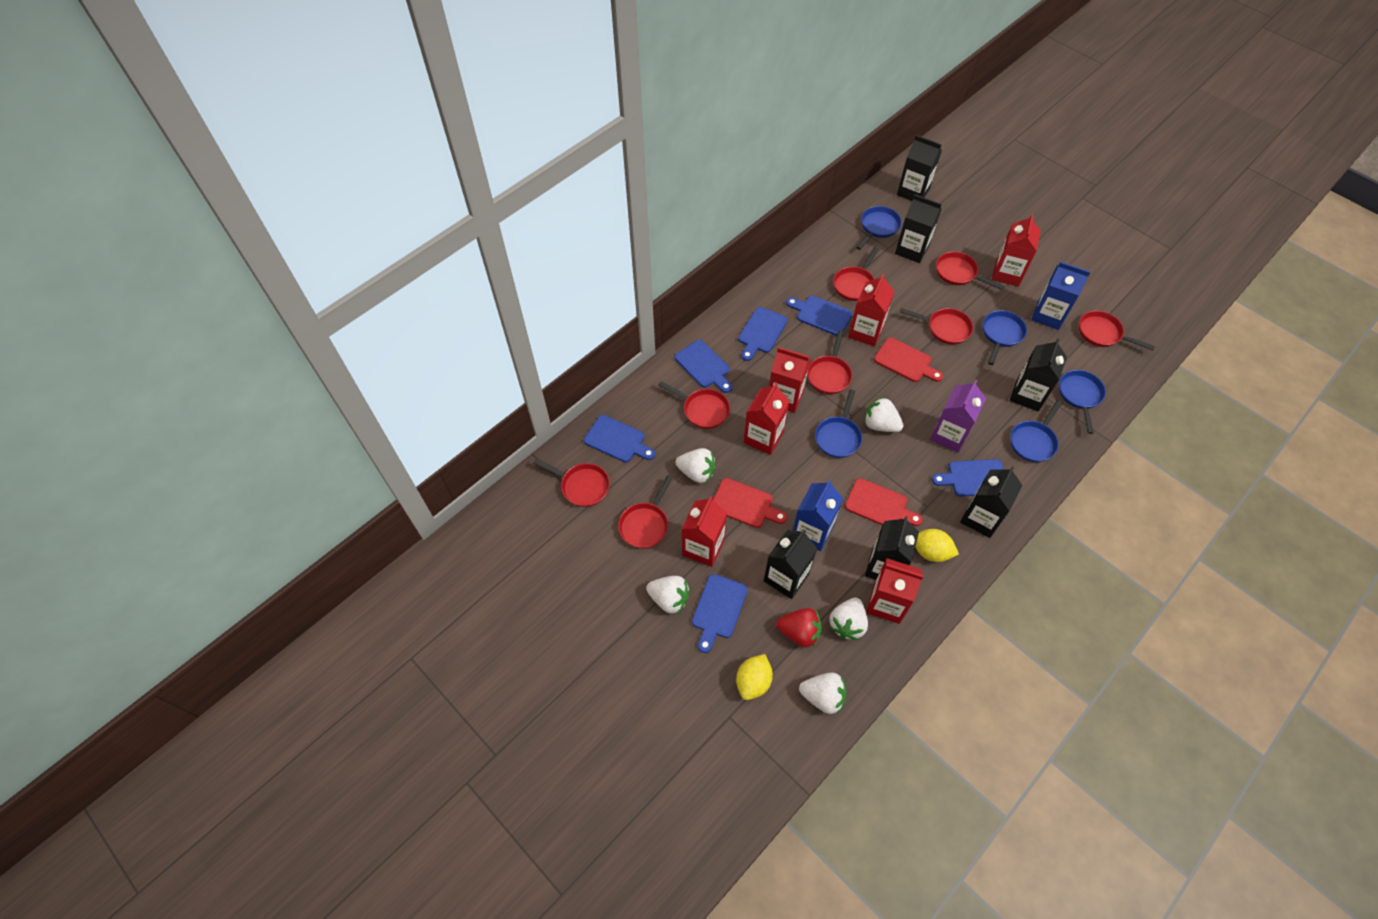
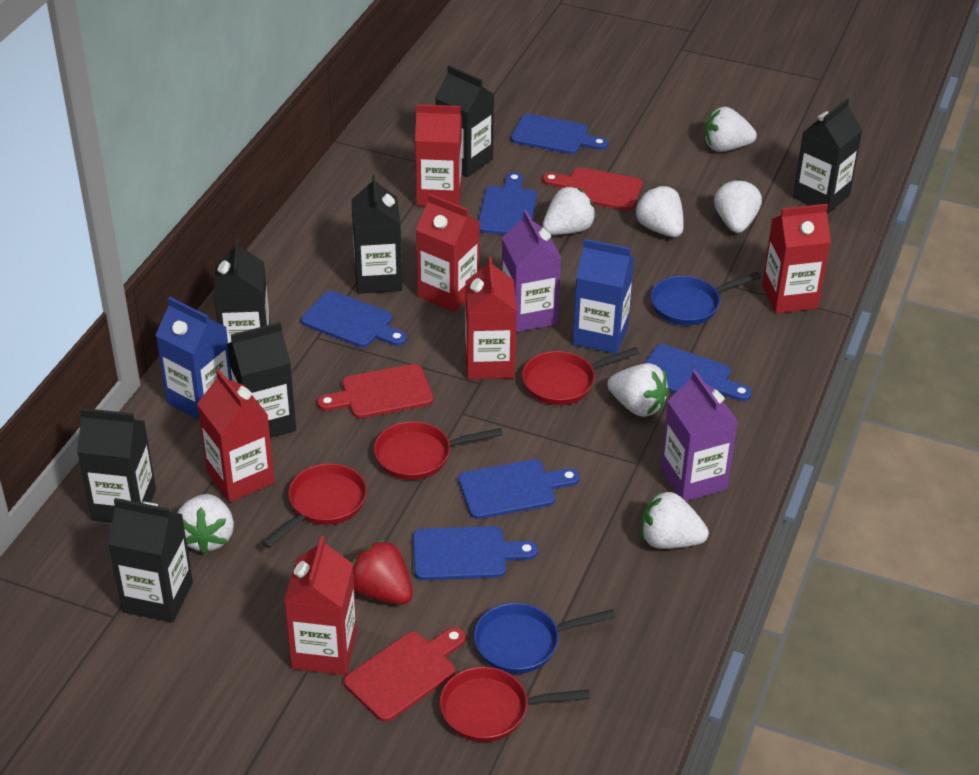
black carton: [764,529,817,599] [865,516,919,580] [895,194,942,263] [897,135,942,201] [960,466,1022,538] [1010,339,1067,411] = 6 -> [77,408,156,523] [108,498,193,623] [214,239,270,343] [227,322,296,438] [351,174,402,294] [435,65,494,177] [793,99,862,214] = 7
blue pan: [815,389,862,458] [856,206,902,250] [983,310,1027,365] [1011,400,1063,462] [1059,370,1106,434] = 5 -> [474,603,616,674] [651,272,761,325] = 2
purple carton: [930,380,986,453] = 1 -> [502,210,561,332] [661,370,738,501] = 2
red pan: [533,459,610,507] [618,475,673,548] [658,381,730,429] [807,330,852,394] [833,247,879,301] [900,308,973,345] [936,252,1005,290] [1079,311,1155,351] = 8 -> [262,463,367,548] [374,421,503,480] [440,667,590,742] [522,347,640,405] = 4
white strawberry: [646,576,690,614] [676,448,716,483] [799,672,847,714] [829,598,868,640] [864,397,903,432] = 5 -> [177,494,234,554] [543,186,596,235] [607,363,669,417] [634,185,684,237] [642,490,709,549] [704,107,757,152] [714,178,762,233] = 7
yellow lemon: [736,654,773,700] [915,529,959,562] = 2 -> none = 0

